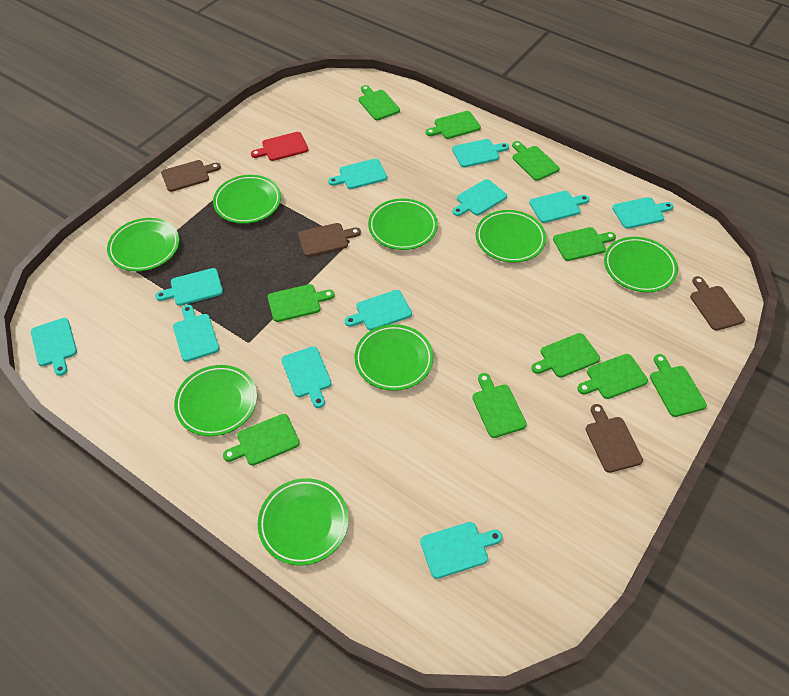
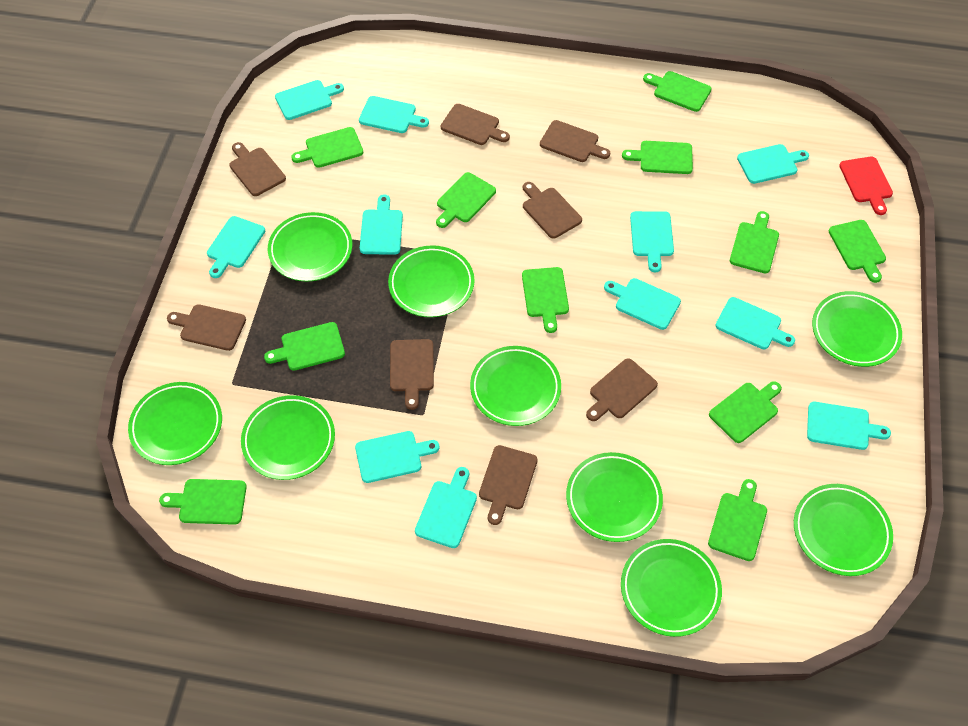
brown cutting board: [161,160,221,192] [298,223,361,257] [585,404,643,473] [690,276,745,331] = 4 -> [167,304,246,351] [229,142,286,196] [390,339,434,410] [441,104,510,145] [479,445,538,525] [523,182,582,239] [540,120,610,162] [586,358,658,421] = 8
green cutting board: [223,414,300,466] [268,284,334,322] [359,85,400,120] [426,111,481,139] [472,373,527,438] [512,141,560,181] [531,333,600,378] [553,227,616,261] [577,354,648,399] [650,354,707,417] = 10 -> [159,479,247,525] [264,322,345,371] [291,127,363,168] [436,172,496,228] [522,267,569,333] [622,141,693,174] [643,71,712,112] [708,479,767,561] [709,381,782,443] [730,211,779,273] [829,220,886,283] = 11
green plate: [107,218,179,271] [174,365,257,436] [213,175,281,224] [258,478,349,565] [354,324,433,391] [368,198,438,250] [476,210,546,263] [604,237,678,292] = 8 -> [128,382,222,465] [241,395,335,480] [268,212,352,281] [388,245,475,317] [470,346,561,426] [566,452,663,542] [621,539,722,637] [794,484,893,576] [812,291,902,367] = 9

